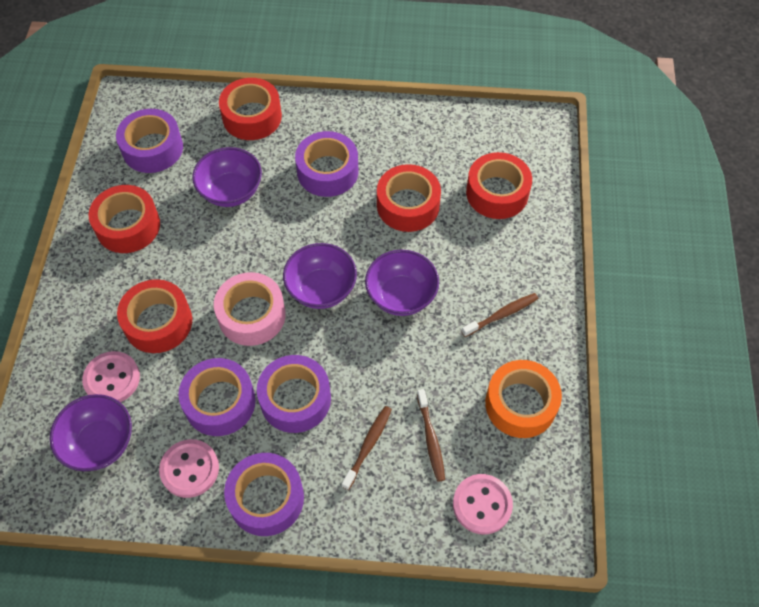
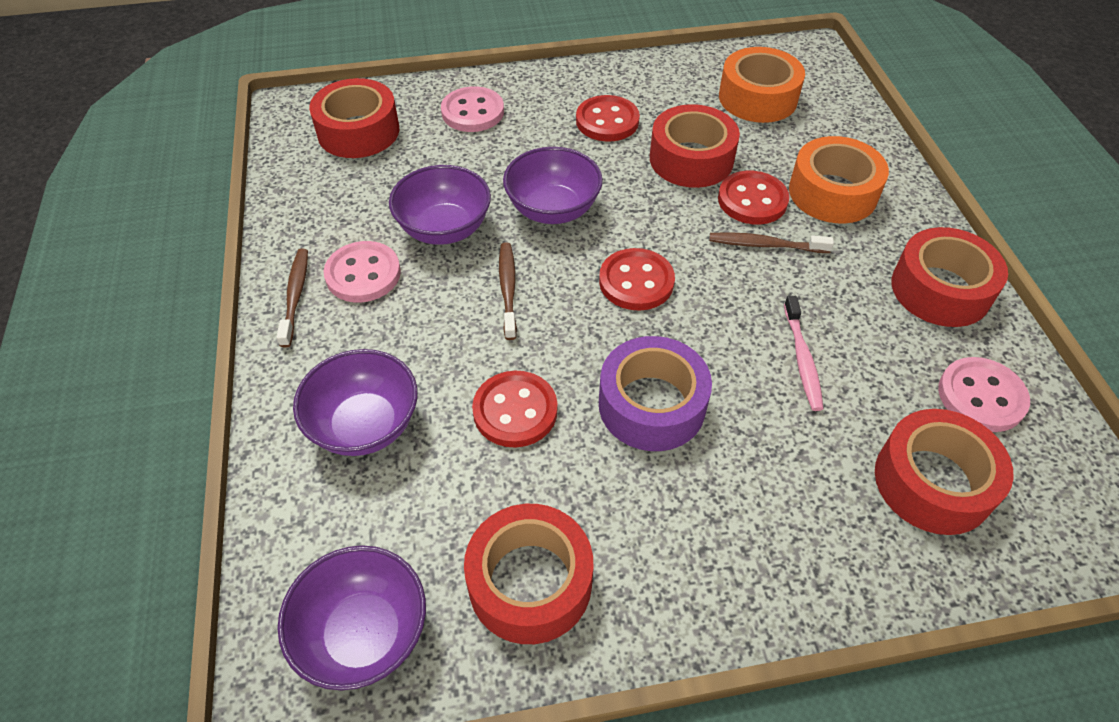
orange tape: [485,360,562,438] = 1 -> [719,47,805,123] [789,136,889,224] = 2
pink tape: [214,272,286,346] = 1 -> none = 0
pink toothbrush: none = 0 -> [784,296,824,411] = 1
purple tape: [116,109,183,173] [178,358,256,436] [224,453,304,536] [257,355,331,433] [295,131,358,197] = 5 -> [599,336,712,451] = 1
red button: none = 0 -> [472,371,557,447] [576,95,640,141] [599,248,675,311] [718,171,789,224] = 4

